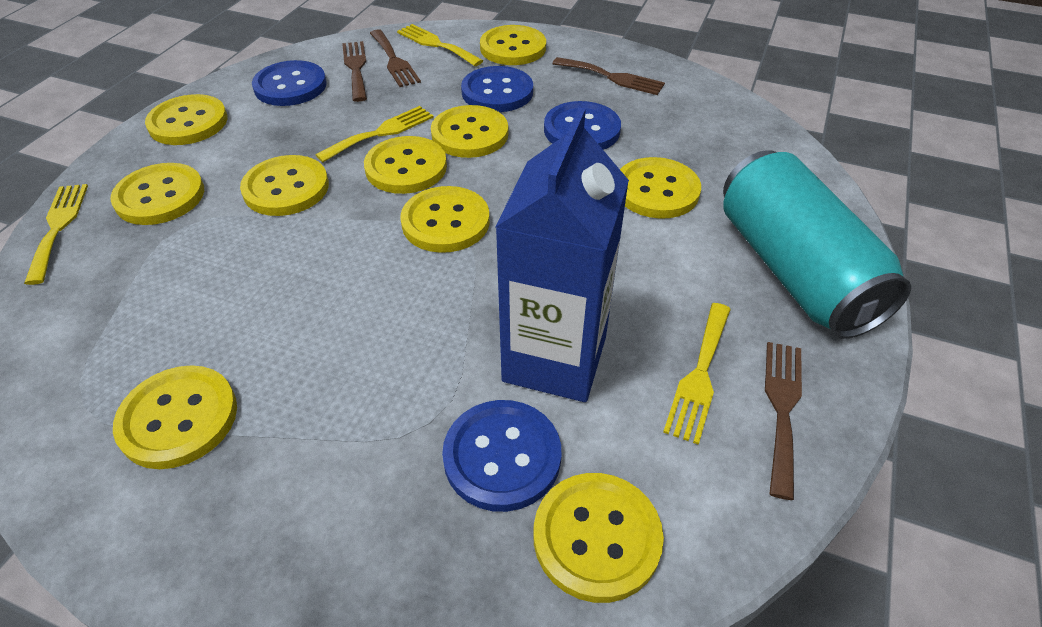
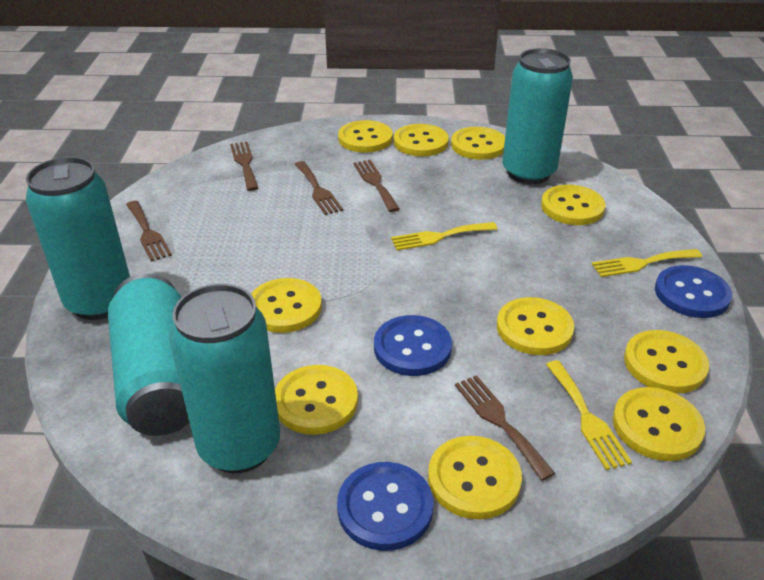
blue button: [252,60,327,106] [442,400,561,512] [461,66,533,112] [544,101,621,150] = 4 -> [337,462,434,551] [374,315,452,376] [655,265,732,318] = 3
blue carton: [495,108,629,402] = 1 -> none = 0
brown fork: [342,41,367,102] [370,29,421,87] [552,57,665,95] [765,342,802,500] = 4 -> [126,201,172,262] [230,142,258,191] [294,161,343,215] [353,160,400,212] [455,375,555,481] = 5
turquoise can: [723,150,911,339] = 1 -> [26,157,130,320] [108,274,189,436] [169,284,280,473] [502,48,573,184] = 4
yellow fork: [24,184,88,285] [315,106,434,162] [397,24,483,66] [663,303,731,445] = 4 -> [391,222,497,251] [546,360,632,470] [592,249,702,277] = 3

